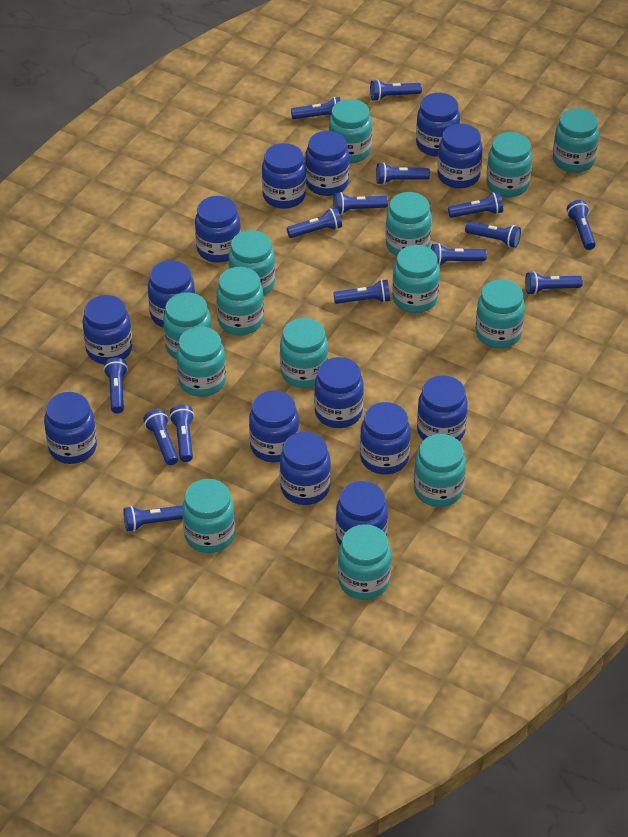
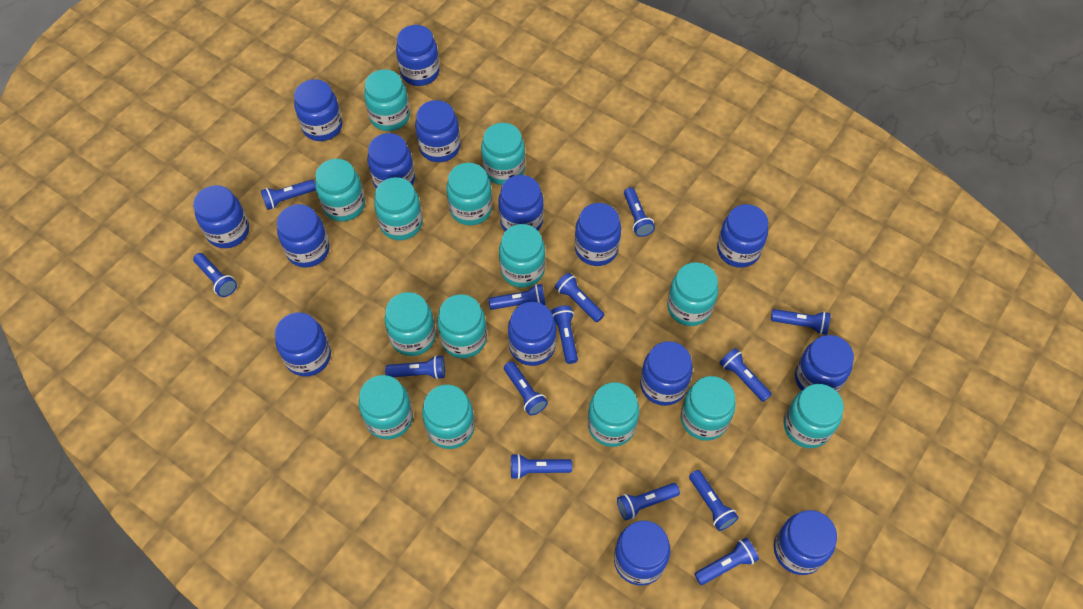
blue flashlight: [103,357,128,413] [123,505,183,532] [143,409,178,465] [169,405,194,462] [287,207,342,238] [291,97,341,119] [333,192,388,215] [333,279,390,304] [370,80,422,101] [376,162,430,185] [431,243,487,266] [448,192,503,218] [465,221,521,248] [525,271,583,295] [567,200,596,250] = 15 -> [193,253,237,297] [261,180,316,210] [385,355,445,380] [488,284,546,310] [504,361,548,416] [511,454,572,479] [551,305,578,364] [555,273,604,322] [617,483,680,520] [624,187,655,237] [689,470,739,531] [694,538,759,585] [719,348,772,402] [771,309,831,335] = 14
blue jar: [44,392,97,464] [82,295,132,364] [148,260,195,328] [195,196,241,263] [249,391,299,463] [262,143,306,209] [280,432,331,505] [305,131,349,196] [314,357,364,428] [336,481,388,545] [360,402,411,474] [416,93,460,157] [417,375,468,441] [437,124,483,188] = 14 -> [193,185,249,248] [275,312,331,377] [277,204,330,268] [294,79,343,141] [368,133,415,188] [396,25,440,86] [415,100,460,162] [498,175,544,231] [508,302,556,366] [575,203,621,266] [614,520,670,586] [640,341,693,406] [717,204,768,268] [774,510,837,575] [795,335,854,392] = 15

